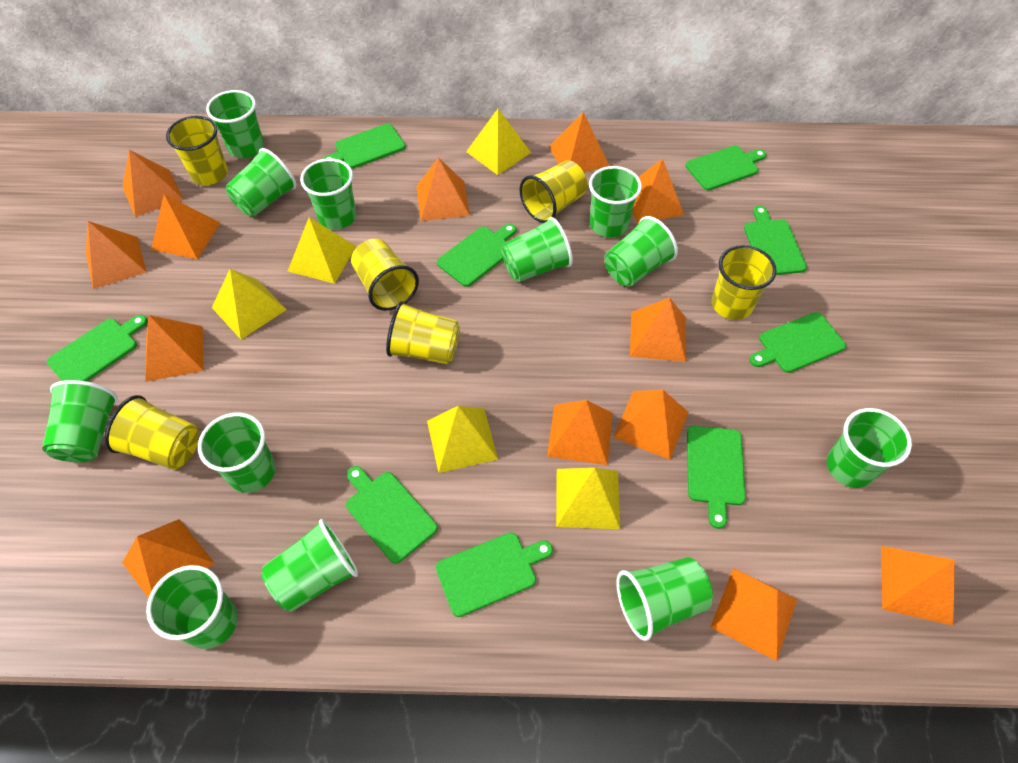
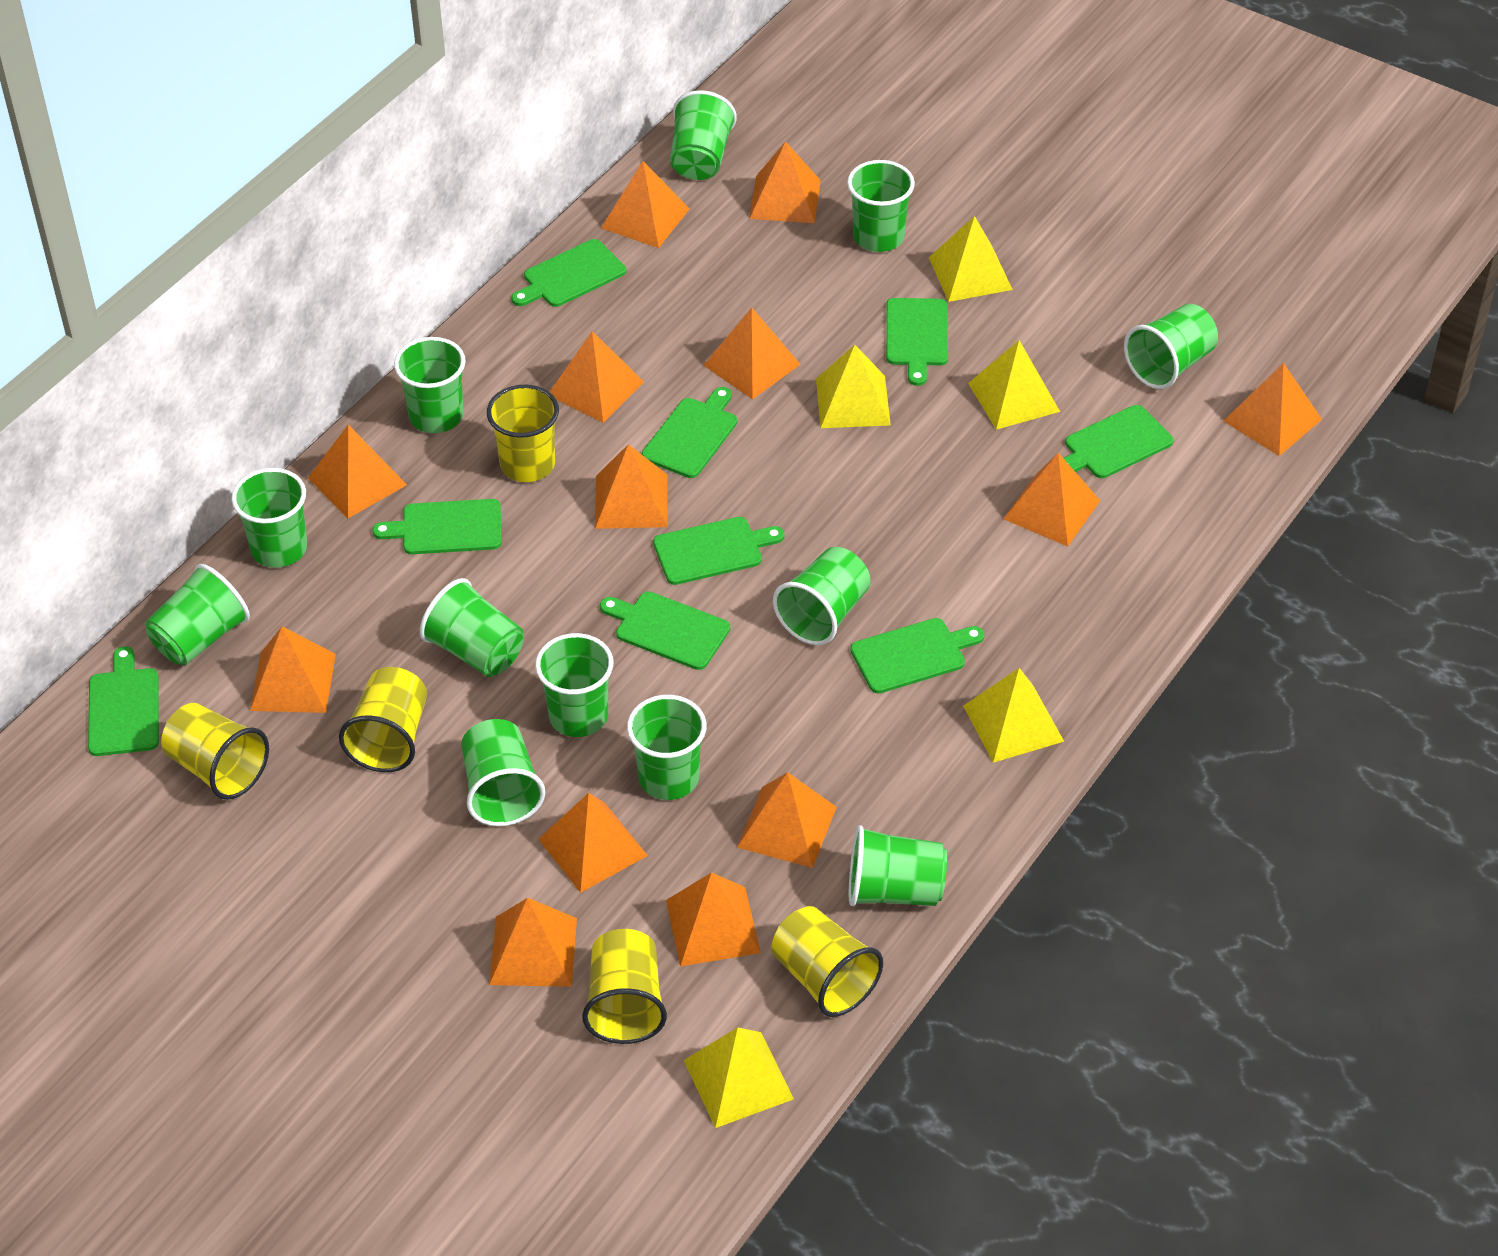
yellow cup: [104,395,199,470] [166,116,228,185] [351,239,419,311] [386,301,460,364] [519,160,587,223] [712,245,777,320] = 6 -> [161,703,269,800] [339,667,427,772] [487,385,559,482] [582,929,667,1044] [771,906,883,1017] = 5

